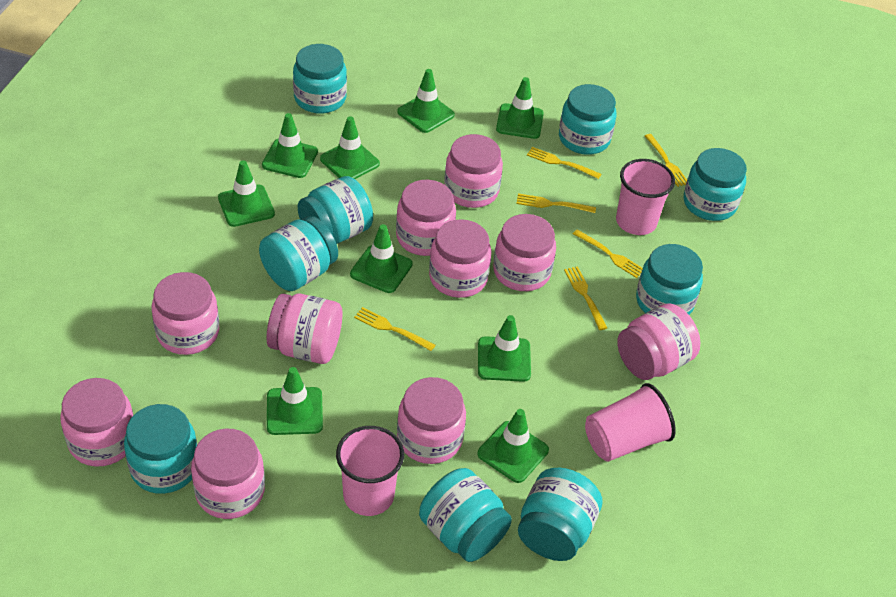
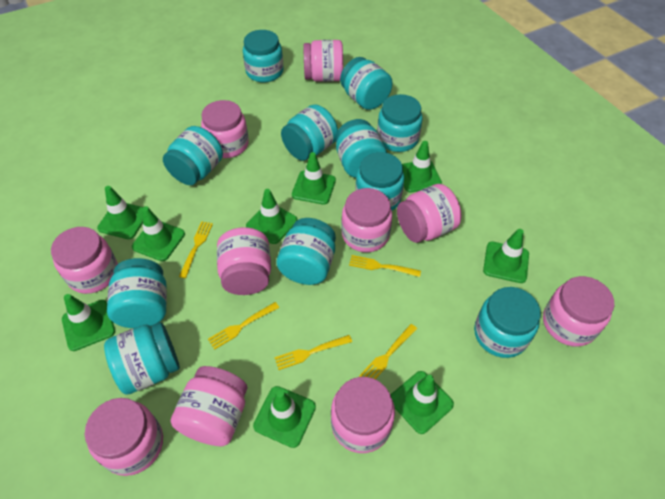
pink cup: [336,426,404,516] [585,383,676,462] [616,159,675,235] = 3 -> none = 0
turquoise jar: [124,404,197,494] [259,216,338,291] [293,44,347,114] [298,176,373,244] [419,468,512,562] [518,468,603,561] [559,84,616,155] [636,244,703,315] [684,148,747,221] = 9 -> [104,322,180,395] [107,258,167,328] [163,126,223,185] [243,30,284,82] [276,218,336,285] [281,104,338,161] [335,119,387,178] [340,57,393,110] [355,152,404,211] [377,94,422,152] [474,287,541,358] = 11
yellow fork: [354,307,435,351] [516,194,596,213] [527,147,601,179] [564,266,607,330] [573,229,643,278] [645,134,687,187] = 6 -> [179,221,213,278] [208,302,279,350] [274,335,352,370] [349,255,421,277] [359,324,417,379] = 5

